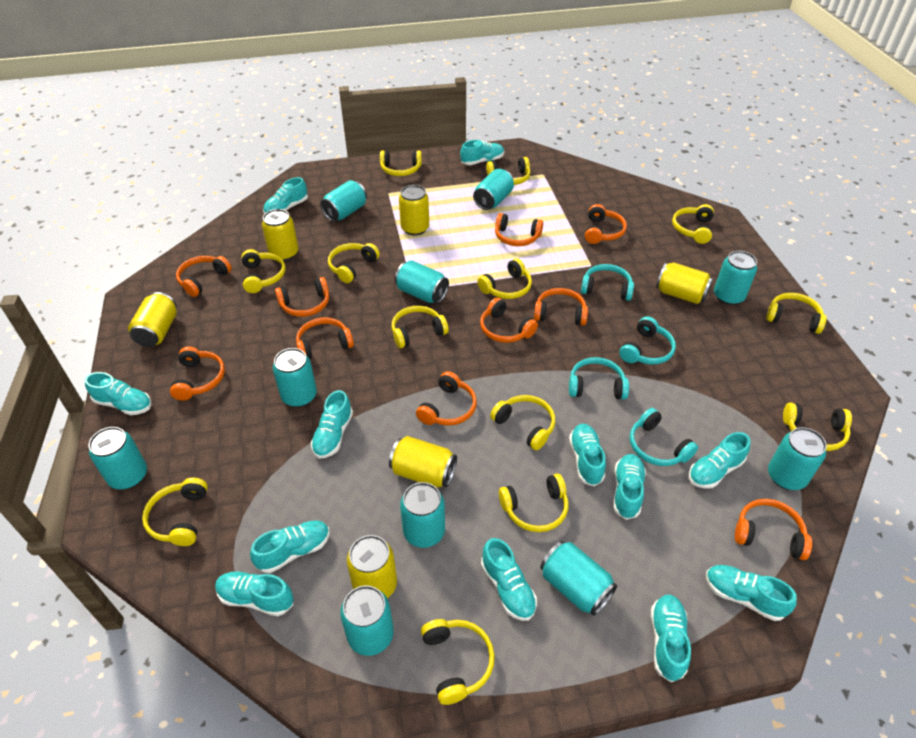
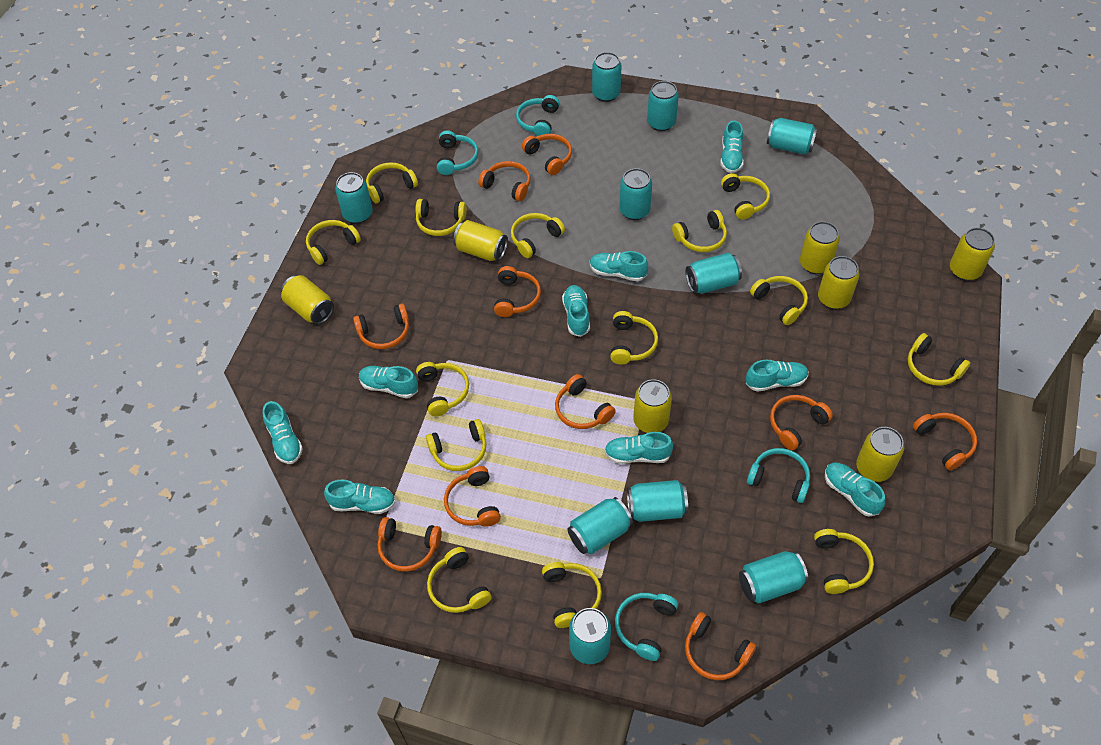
turquoise shoe: [85,372,152,415] [215,571,294,616] [250,521,330,573] [263,177,308,214] [311,390,353,459] [460,140,504,165] [481,538,537,621] [569,424,606,486] [613,454,646,520] [651,594,691,682] [689,432,751,489] [706,565,797,621] = 12 -> [263,401,303,464] [324,480,396,514] [359,366,418,398] [562,285,590,337] [590,251,648,282] [605,432,673,464] [720,120,744,173] [746,360,809,392] [825,463,885,517] = 9
yellow can: [128,292,177,347] [262,209,299,261] [347,535,397,598] [389,436,457,488] [399,185,429,236] [656,263,713,304] = 6 -> [281,275,334,325] [453,220,508,261] [633,379,672,433] [800,221,840,274] [818,256,860,309] [856,427,904,482] [950,228,995,281] = 7
yellow headphones: [142,478,208,546] [242,249,286,293] [328,243,380,283] [380,150,422,176] [392,306,449,348] [421,619,495,705] [477,258,532,299] [486,157,530,185] [490,395,555,451] [499,474,568,532] [672,204,714,244] [766,293,827,334] [783,403,852,451] = 13 -> [306,220,361,265] [366,162,418,203] [416,199,467,236] [416,362,469,416] [426,419,486,471] [427,547,491,613] [511,213,565,258] [542,562,602,628] [610,311,658,365] [672,210,727,252] [721,173,770,220] [750,276,808,325] [814,529,874,594] [908,333,970,386] = 14

